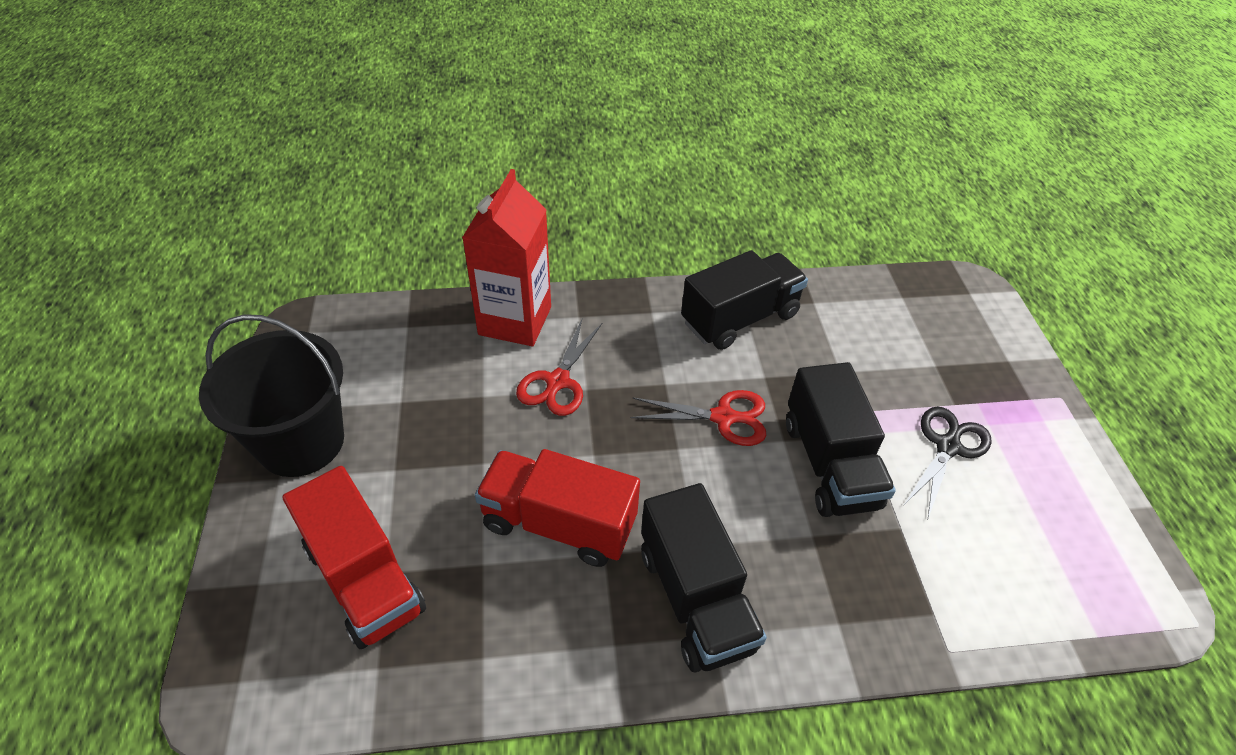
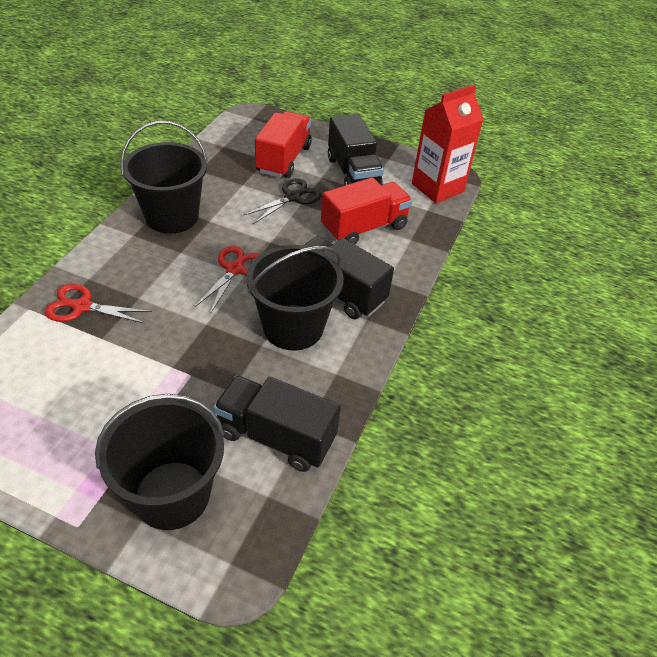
black bucket: [199,314,344,477] = 1 -> [95,394,225,530] [120,121,208,234] [246,245,343,351] = 3

